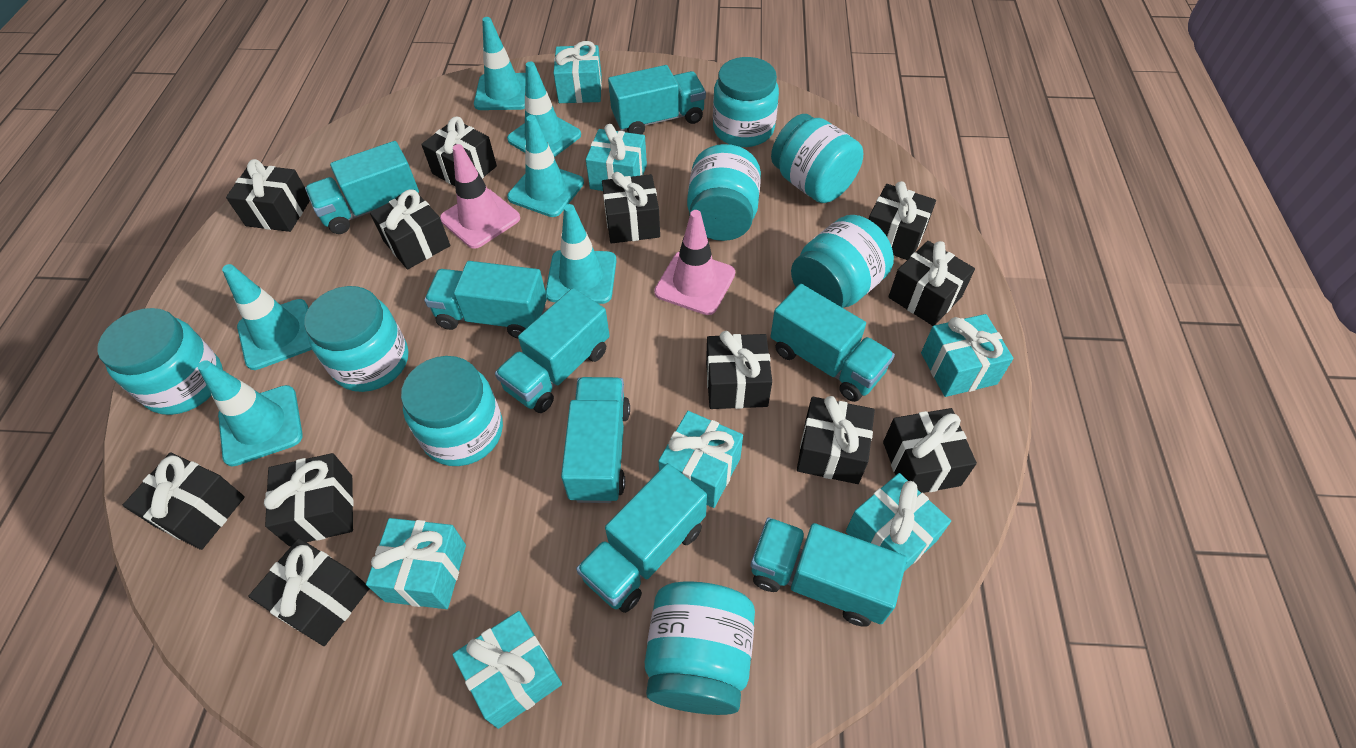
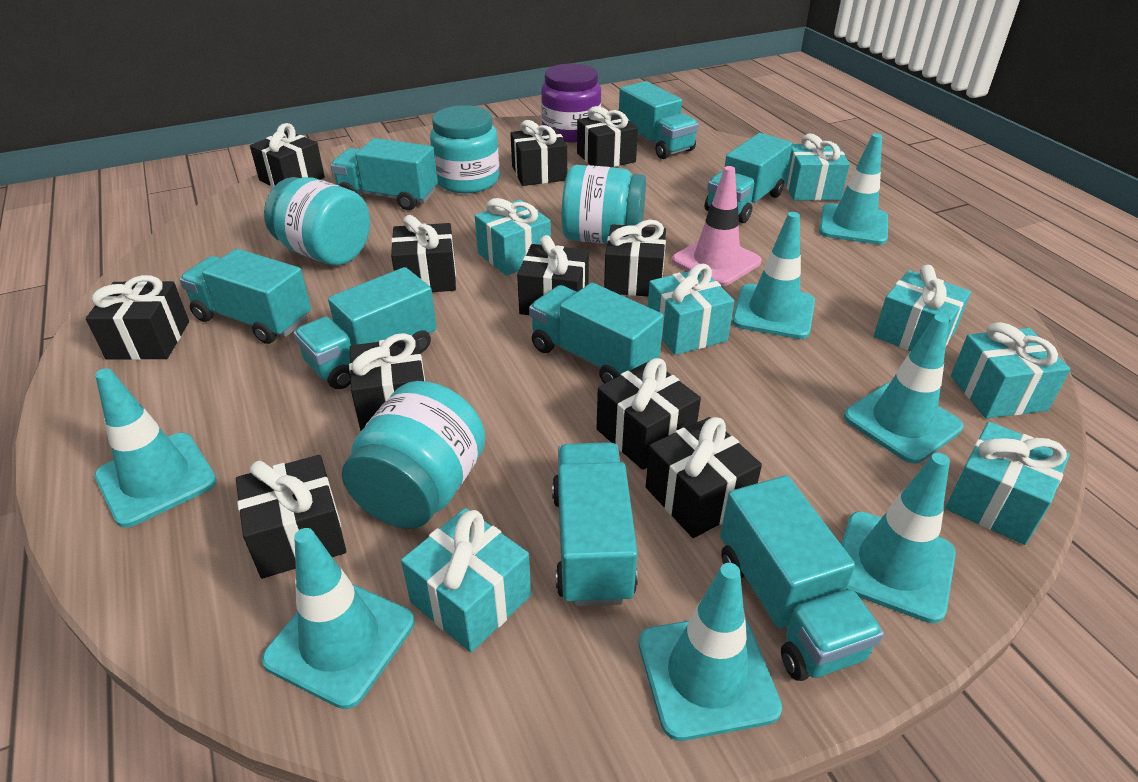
black gift: [123,452,245,550] [226,159,310,232] [248,538,370,646] [264,453,354,546] [370,190,450,269] [421,117,497,186] [602,172,660,244] [706,331,772,409] [797,396,875,484] [869,181,936,260] [883,408,977,493] [888,241,975,326] = 12 -> [86,275,189,360] [236,455,346,579] [250,123,325,187] [349,333,425,431] [391,215,456,292] [510,120,567,186] [517,235,589,315] [577,106,638,167] [596,358,701,470] [604,220,666,296] [646,417,762,538] = 11
pink traffic cone: [440,144,520,249] [654,210,735,315] = 2 -> [672,166,762,286] = 1
purple jar: none = 0 -> [541,64,601,143] = 1
turquoise jar: [97,308,223,415] [304,286,408,392] [401,356,503,466] [645,581,755,715] [687,144,761,241] [713,57,779,147] [771,114,863,203] [791,215,894,308] = 8 -> [264,177,370,266] [342,381,485,529] [430,105,500,193] [561,165,646,244] = 4
turquoise traffic cone: [198,360,303,467] [222,264,312,370] [474,17,526,110] [507,62,581,157] [507,115,584,217] [545,204,616,304] = 6 -> [94,368,217,528] [262,528,414,709] [639,563,782,741] [732,212,815,339] [819,133,888,245] [841,453,956,623] [844,314,963,464] = 7

